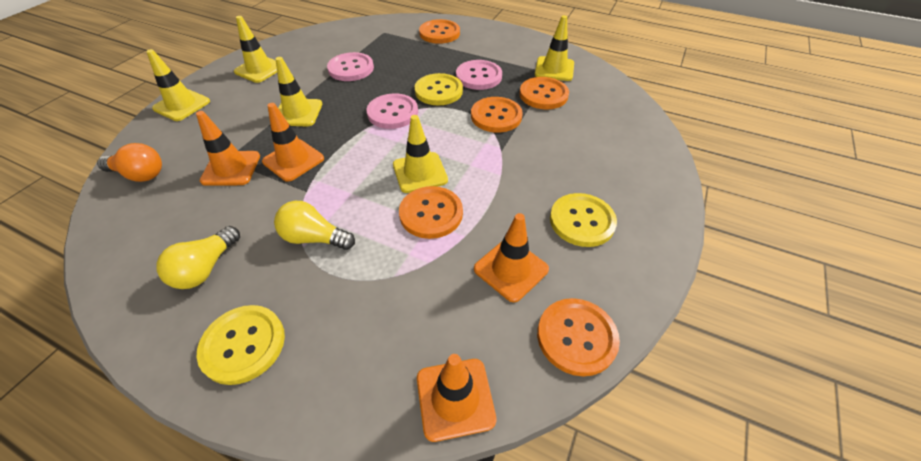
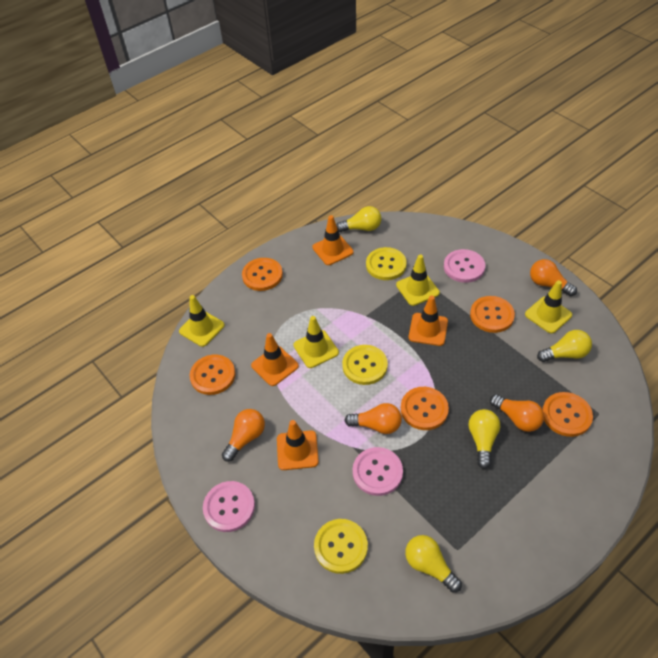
orange light bulb: [97,143,162,182] = 1 -> [222,409,265,462] [344,403,402,434] [490,394,544,432] [530,259,577,296] = 4
yellow light bulb: [156,226,240,289] [274,201,355,250] = 2 -> [336,206,382,232] [405,535,462,592] [469,409,500,469] [537,330,592,362] = 4
yellow traffic cone: [146,49,210,121] [234,16,277,83] [276,57,322,126] [393,115,448,193] [535,15,574,81] = 5 -> [179,295,225,347] [294,316,339,368] [396,255,440,306] [525,280,572,334] = 4

